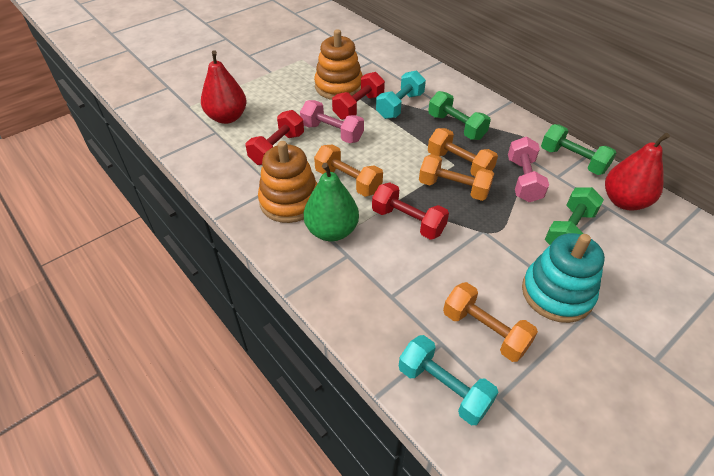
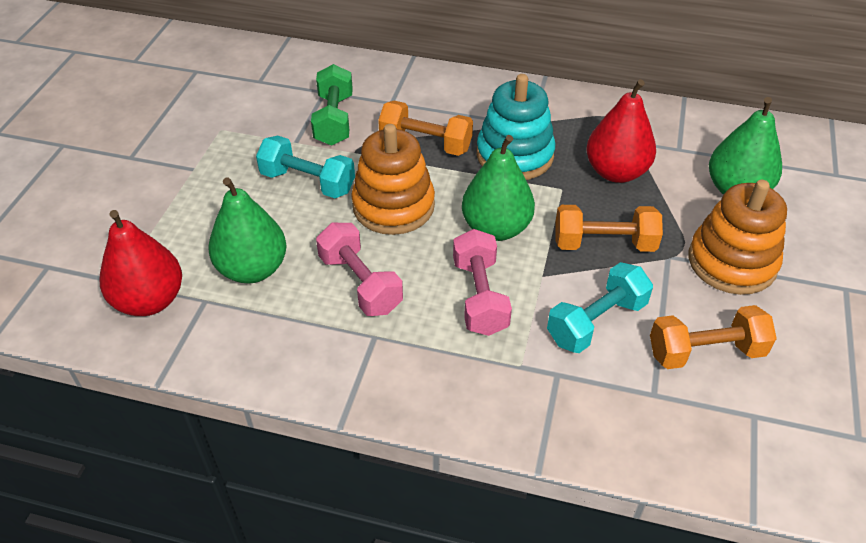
green dumbbell: [428,91,491,140] [541,124,616,175] [545,187,604,245] = 3 -> [311,64,353,146] = 1
green pear: [304,163,359,241] = 1 -> [208,178,287,283] [462,135,535,241] [709,97,782,195] = 3
orange dumbbell: [314,145,383,197] [419,154,494,201] [428,128,498,177] [443,282,538,362] = 4 -> [378,101,473,156] [555,205,663,252] [650,305,777,369] = 3
red dumbbell: [246,110,304,165] [332,72,385,120] [372,182,449,240] = 3 -> none = 0

